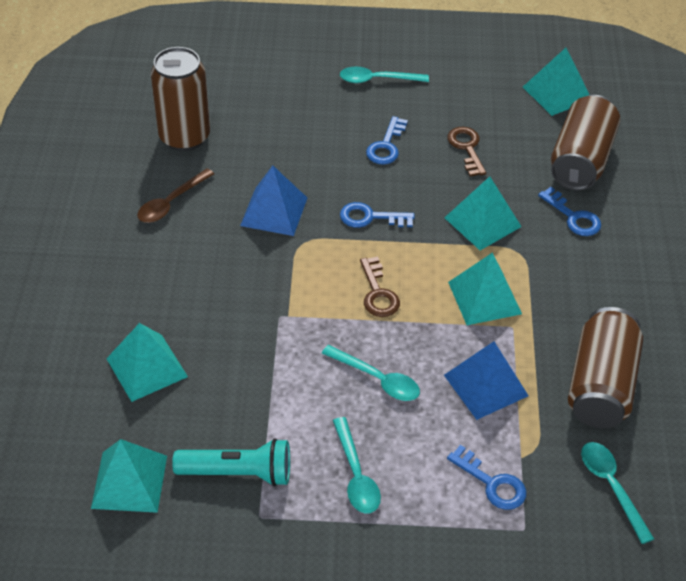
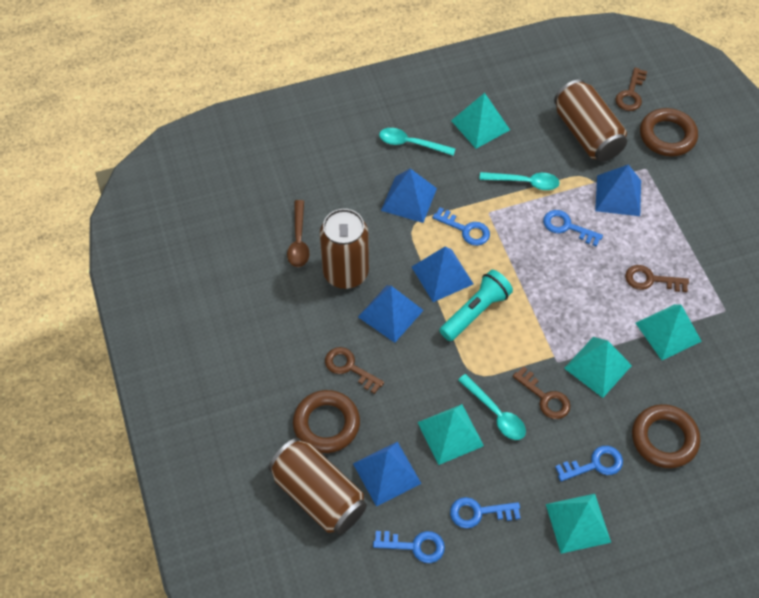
blue key: [340,202,415,228] [366,116,408,165] [447,445,527,510] [538,187,601,236] = 4 -> [373,531,445,563] [432,207,490,246] [450,497,520,529] [543,210,603,247] [555,446,623,482] = 5
blue pyramid: [240,165,307,236] [444,342,529,420] = 2 -> [353,442,422,507] [358,285,424,343] [381,168,437,223] [412,246,473,302] [595,165,641,216] = 5
brown key: [360,256,400,317] [448,127,486,177] = 2 -> [325,347,384,394] [513,366,571,419] [615,68,647,111] [625,265,689,292] = 4
brown ring: none = 0 -> [293,390,360,453] [632,404,700,468] [640,108,698,157] = 3
turquoise spoon: [322,345,420,401] [333,417,381,513] [340,67,429,83] [581,442,654,544] = 4 -> [379,128,456,156] [458,374,526,440] [479,172,560,190] = 3

